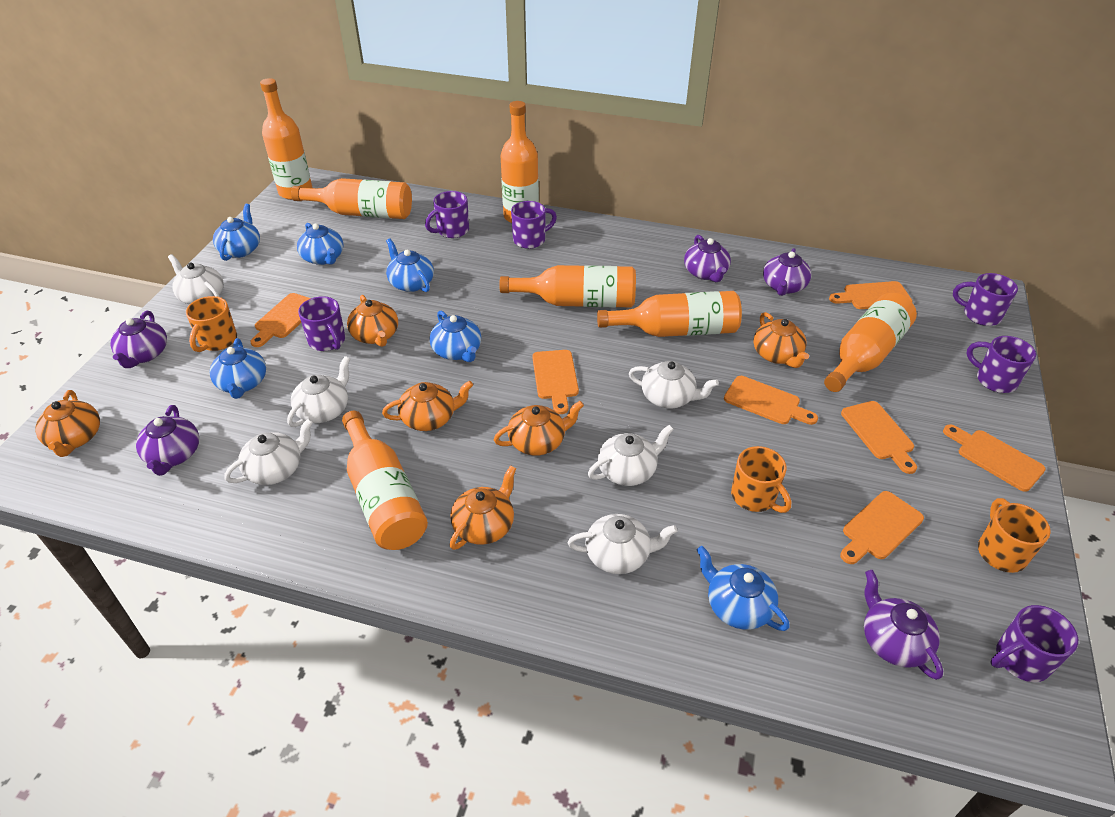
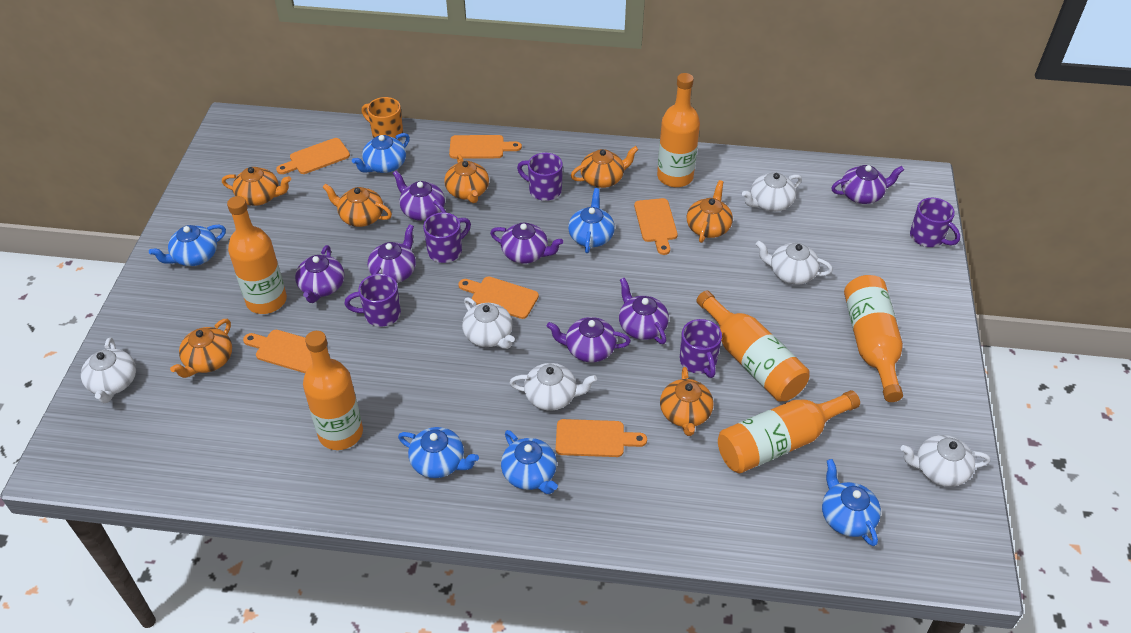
orange bottle: [260,78,312,200] [291,178,412,219] [342,411,428,550] [499,265,636,308] [501,101,539,223] [597,291,742,337] [824,293,917,392] = 7 -> [227,196,287,314] [303,331,363,450] [657,73,700,187] [696,290,810,401] [718,390,860,473] [844,275,903,402] = 6
orange cutting board: [250,293,311,347] [532,350,579,414] [724,376,818,425] [829,281,912,309] [840,491,924,564] [841,401,917,474] [943,424,1046,492] = 7 -> [243,330,312,373] [276,138,350,174] [449,135,522,159] [458,277,539,319] [556,419,647,457] [634,198,678,255] = 6
orange mug: [186,296,237,352] [731,446,791,513] [978,498,1051,573] = 3 -> [361,97,403,140] = 1
orange teapot: [35,390,100,457] [347,295,398,347] [382,381,473,431] [450,465,517,550] [494,401,584,456] [753,312,809,368] = 6 -> [170,319,232,378] [222,167,291,206] [322,184,392,227] [444,154,489,203] [571,146,639,188] [660,367,713,436] [686,180,733,243] = 7
purple mug: [298,296,345,351] [425,191,469,238] [511,201,557,249] [953,273,1018,326] [966,336,1036,393] [990,605,1078,682] = 6 -> [345,274,401,327] [423,212,471,263] [517,153,563,201] [680,319,722,378] [910,198,960,247] = 5
purple teapot: [111,311,167,368] [136,405,199,476] [684,235,731,282] [763,248,811,296] [864,570,943,680] = 5 -> [295,245,344,303] [368,224,416,283] [393,170,446,221] [490,222,563,264] [547,317,631,362] [619,278,669,344] [831,165,904,204] = 7

